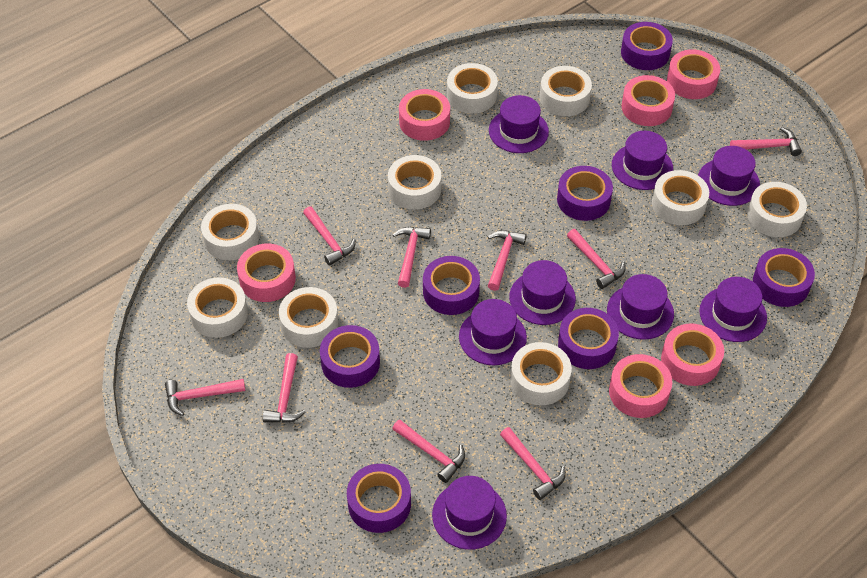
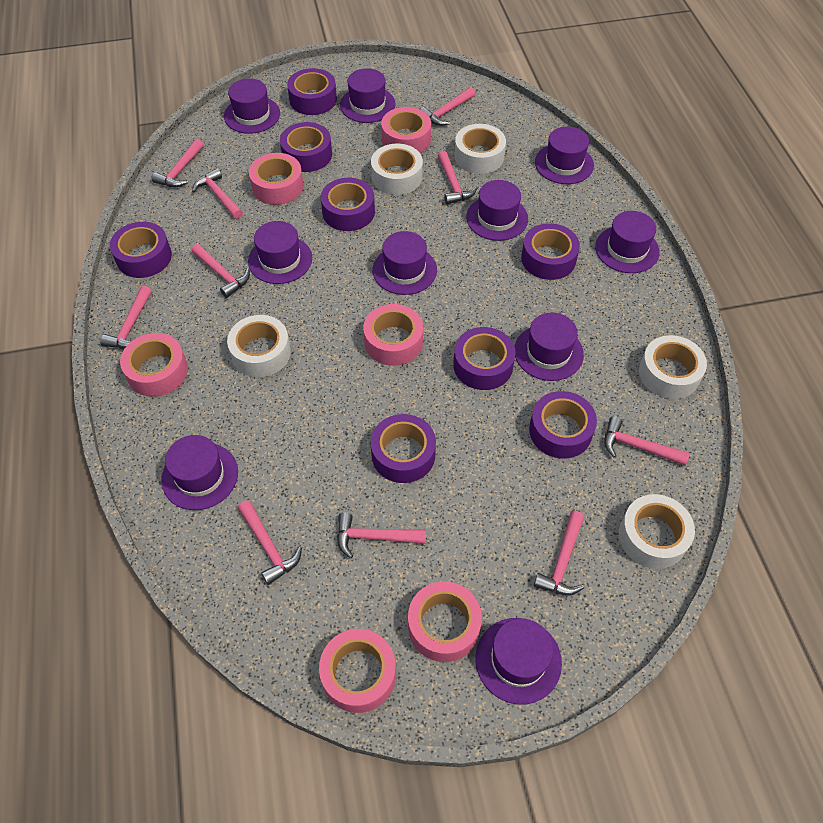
pink hammer: [165,379,245,416] [263,353,305,423] [303,206,356,266] [392,419,465,483] [393,227,431,288] [488,230,527,291] [500,427,566,500] [567,229,626,289] [730,127,802,156] = 9 -> [100,286,152,349] [152,139,204,187] [191,244,250,298] [192,168,243,219] [238,500,302,585] [337,512,426,558] [420,87,475,126] [438,151,477,205] [534,511,584,596] [604,416,690,465] = 10
purple hat: [432,476,507,550] [459,299,527,365] [489,95,549,153] [509,260,576,325] [607,274,674,340] [612,131,673,190] [698,146,760,206] [699,277,767,342] = 8 -> [161,435,238,510] [224,78,280,134] [248,221,312,284] [340,68,395,123] [373,231,437,295] [466,180,528,241] [475,618,562,705] [514,313,584,381] [535,127,594,184] [595,211,660,273] = 10
purple tape: [320,325,380,388] [347,464,411,533] [423,256,480,315] [557,166,613,221] [558,308,619,369] [621,22,673,70] [753,248,815,307] = 7 -> [110,222,172,278] [280,122,332,172] [287,68,337,115] [321,178,375,231] [371,414,436,483] [453,327,516,390] [521,223,580,280] [529,391,597,459] = 8
white tape: [187,277,248,338] [201,204,259,260] [279,287,338,348] [388,155,441,210] [447,63,498,114] [510,342,572,405] [540,66,592,116] [652,170,709,225] [747,182,807,237] = 9 -> [227,315,291,377] [371,144,423,195] [454,124,506,174] [619,494,695,569] [639,335,707,399] = 5

